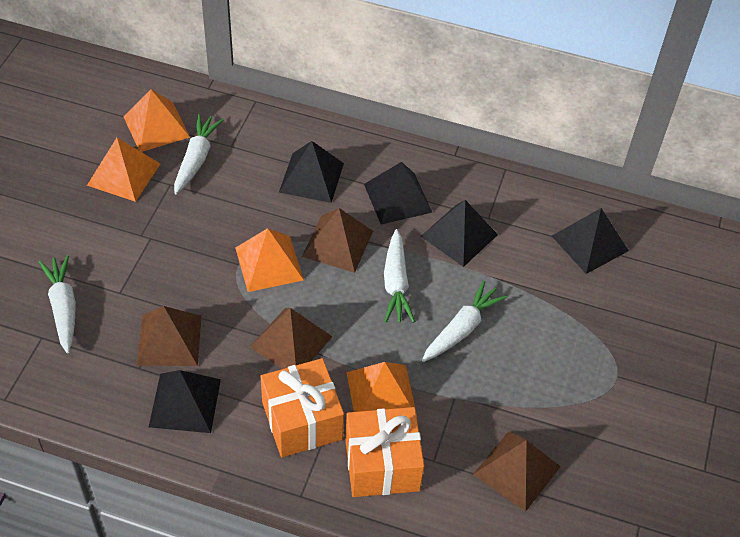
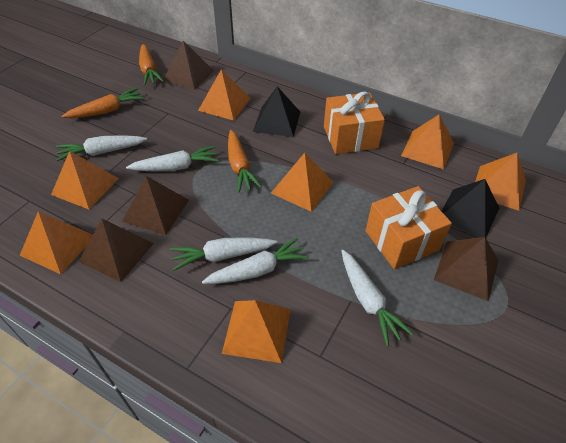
black pyramid: [149,370,221,433] [279,141,344,203] [364,162,432,224] [421,200,498,267] [552,208,629,274] = 5 -> [253,86,300,137] [442,179,499,238] = 2
orange carrot: none = 0 -> [61,88,145,118] [139,44,164,85] [228,130,262,192] = 3
orange pyramid: [87,138,160,202] [123,89,190,152] [236,228,304,292] [346,362,417,416] = 4 -> [20,211,93,274] [51,151,119,209] [198,69,251,121] [222,300,291,363] [271,153,334,212] [401,115,454,169] [475,153,526,211] = 7
white carrot: [39,255,76,354] [174,114,224,194] [384,229,415,323] [422,280,507,362] = 4 -> [56,135,147,161] [126,146,219,171] [170,237,277,271] [202,237,309,284] [342,250,413,346] = 5

